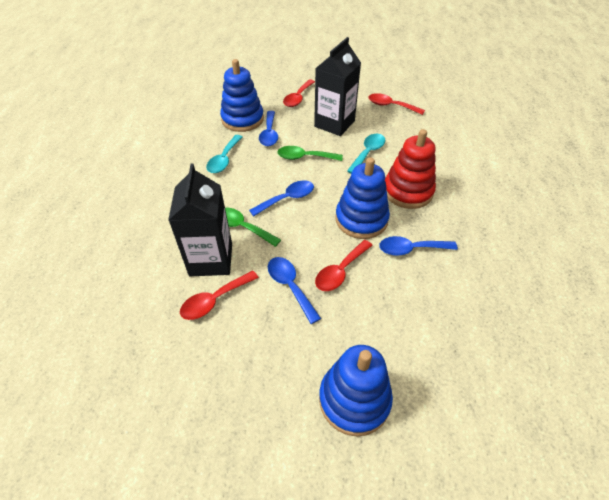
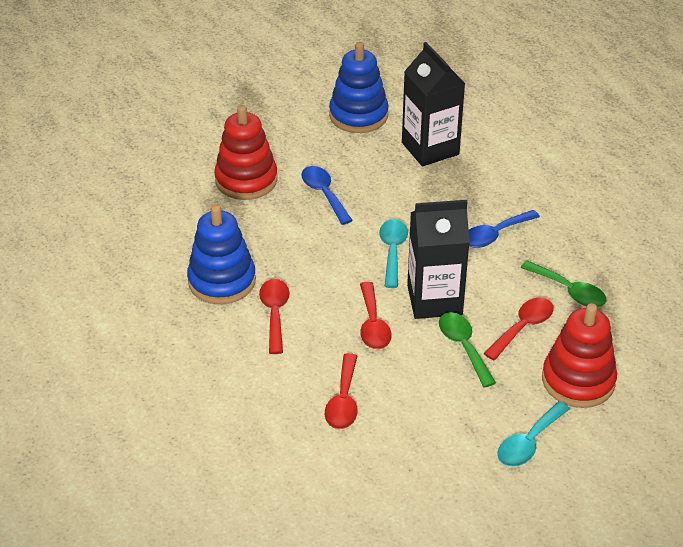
blue spoon: [249,181,314,216] [259,111,278,146] [268,257,321,324] [379,236,458,256] = 4 -> [301,166,353,225] [469,210,540,248] = 2
blue stacking toy: [220,59,264,132] [319,345,393,437] [335,157,390,239] = 3 -> [187,204,256,304] [329,42,389,133] = 2
red stacking toy: [385,129,436,209] = 1 -> [214,105,278,200] [542,303,617,408] = 2

